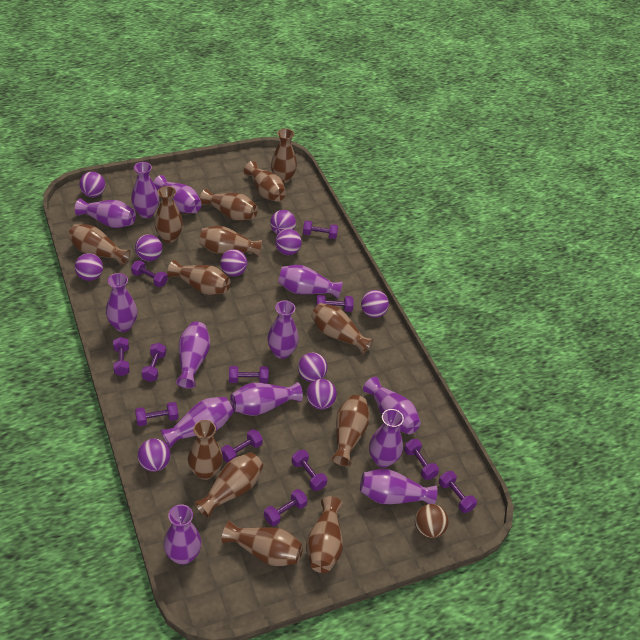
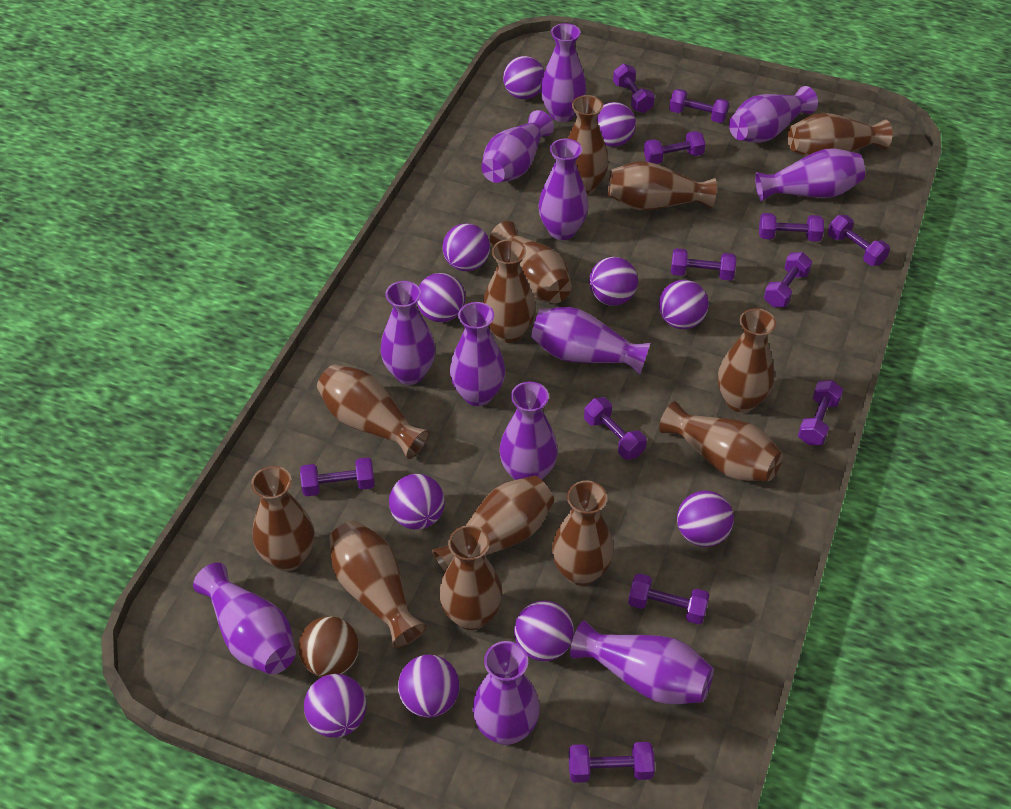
purple ball: [75,253,103,281] [79,172,106,197] [135,234,162,261] [137,439,171,472] [220,249,247,276] [270,210,296,234] [275,229,302,255] [298,352,328,382] [306,379,337,409] [361,290,389,318] = 10 -> [304,674,367,738] [389,474,445,530] [398,655,459,718] [417,273,465,322] [442,223,490,271] [503,56,545,99] [514,600,574,661] [589,257,638,306] [597,102,636,147] [659,280,709,329] [677,491,734,547] = 11
purple vase: [75,199,136,228] [106,273,137,332] [131,162,159,218] [153,175,202,213] [161,397,234,448] [163,505,202,565] [176,322,210,389] [230,382,303,416] [267,300,299,359] [278,265,343,299] [360,469,438,504] [363,377,421,434] [369,409,404,468] = 13 -> [193,562,296,675] [380,281,436,385] [450,302,506,406] [472,641,540,745] [481,110,554,183] [499,382,558,480] [531,307,650,374] [538,139,589,240] [540,23,586,122] [570,620,714,704] [729,86,818,143] [755,148,865,202] = 12

